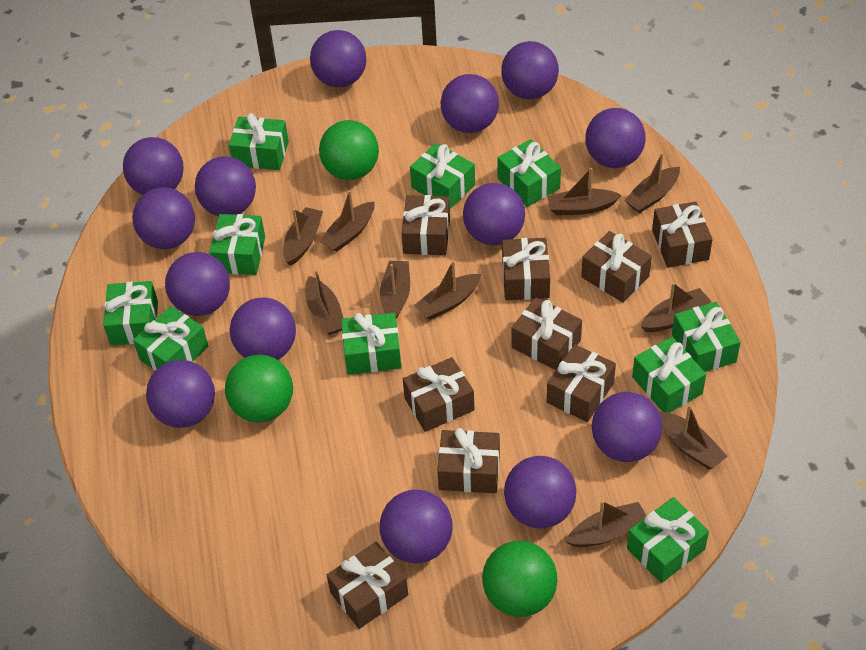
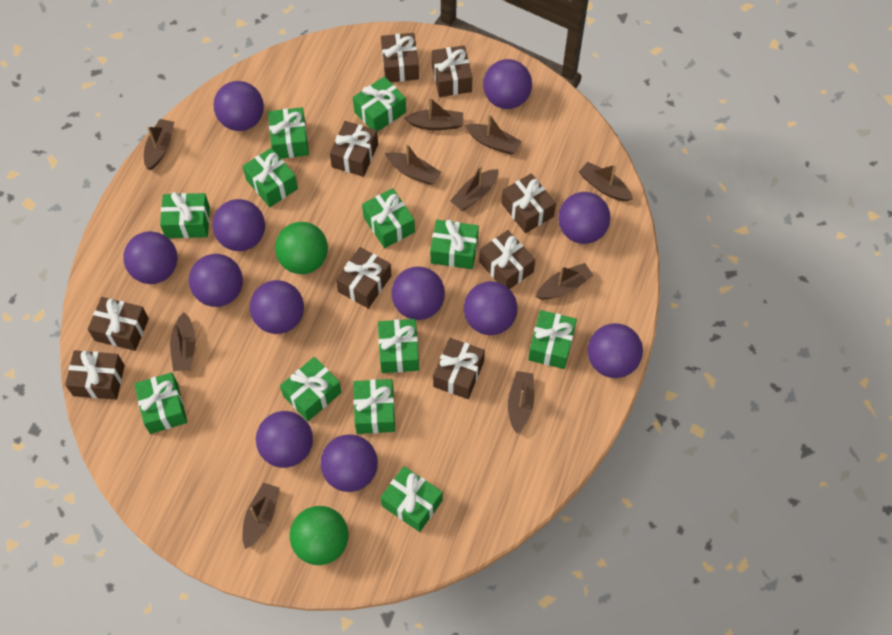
green ball: [225,355,293,422] [319,120,379,180] [482,541,557,617] = 3 -> [275,222,328,274] [290,506,348,565] = 2
green gift: [103,281,158,345] [133,306,208,371] [209,214,265,275] [229,113,289,170] [341,313,402,375] [410,143,475,209] [497,139,561,207] [627,497,709,583] [632,337,706,413] [672,302,741,372] = 10 -> [134,372,187,434] [160,192,210,238] [242,148,298,207] [268,107,309,159] [280,357,342,421] [353,76,406,132] [354,379,395,434] [362,188,415,248] [378,319,419,373] [380,466,443,532] [430,220,479,269] [528,310,577,369] = 12
purple ball: [123,137,184,195] [132,187,195,249] [146,360,215,428] [165,252,230,316] [195,156,256,216] [230,297,296,360] [310,30,366,87] [380,490,453,563] [441,74,499,133] [463,183,525,245] [501,41,559,99] [504,456,577,529] [586,108,646,168] [592,392,662,462] = 14 -> [123,231,178,284] [189,254,243,307] [212,199,265,251] [214,81,264,131] [250,280,304,334] [256,411,313,468] [320,434,378,492] [391,266,445,320] [464,281,518,335] [483,59,532,109] [558,192,611,244] [588,323,643,378] = 12

